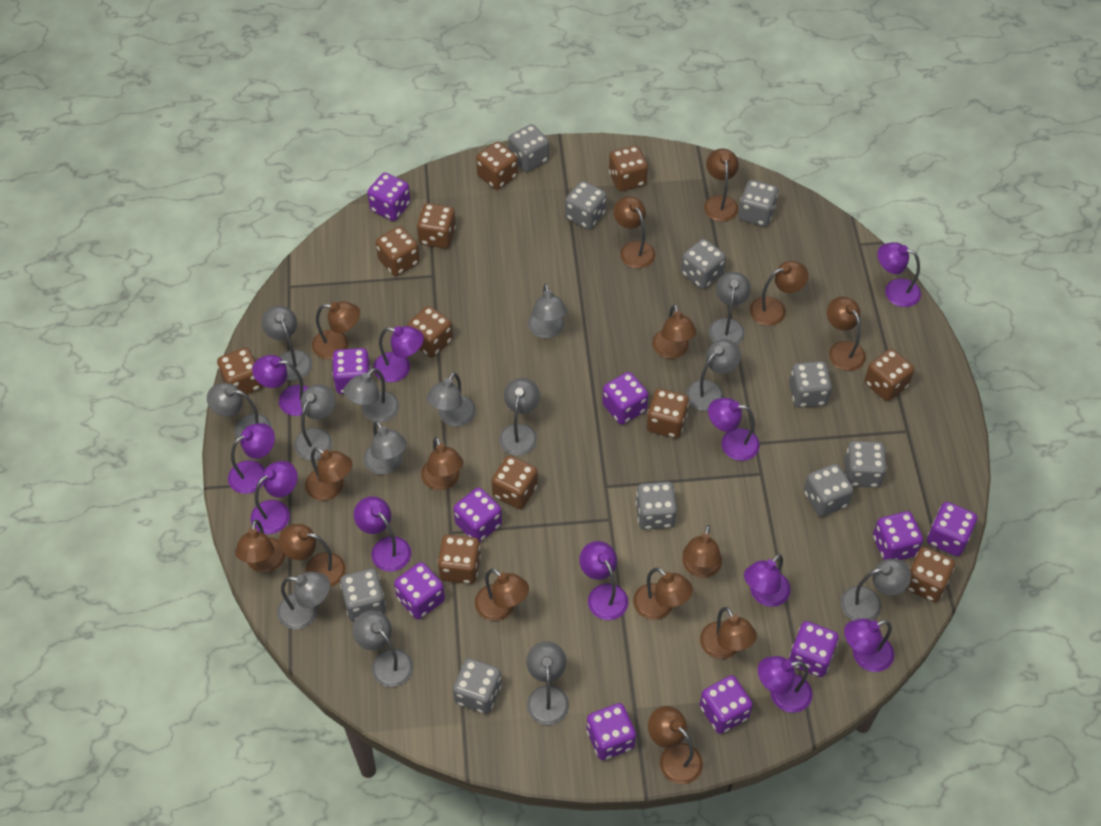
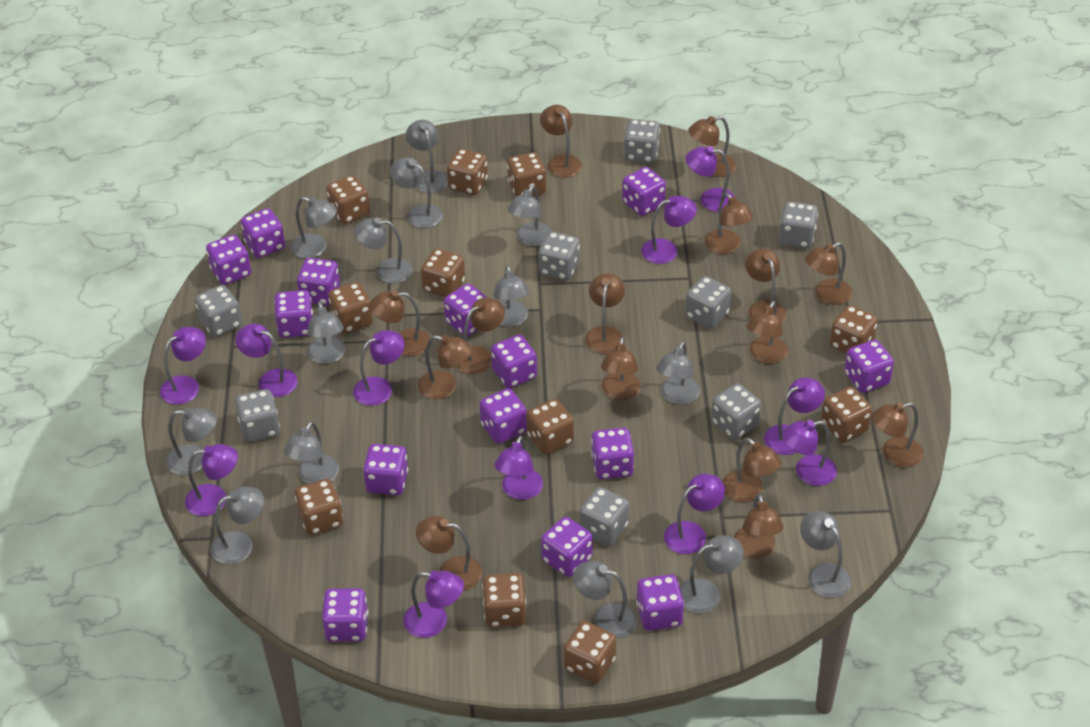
grey dice: [340,569,386,622] [453,658,502,714] [509,124,549,172] [565,181,607,230] [636,482,677,530] [681,239,726,289] [738,180,778,227] [789,361,832,408] [804,464,854,517] [844,441,887,488] = 10 -> [195,285,242,337] [235,389,280,442] [538,232,580,280] [579,487,629,546] [624,119,660,163] [685,276,731,329] [711,383,761,440] [779,201,818,248] = 8
purple dice: [332,348,371,394] [367,173,411,221] [394,562,445,619] [453,488,502,542] [587,703,636,760] [602,372,648,425] [700,675,753,734] [789,621,839,677] [873,511,923,560] [927,502,977,556] = 10 -> [206,235,251,285] [241,208,285,258] [274,290,313,338] [297,258,340,306] [322,588,368,642] [363,444,408,495] [444,284,488,336] [480,388,527,444] [491,335,537,388] [541,517,593,577] [591,428,634,479] [622,167,666,216] [636,574,684,631] [845,340,894,393] = 14

